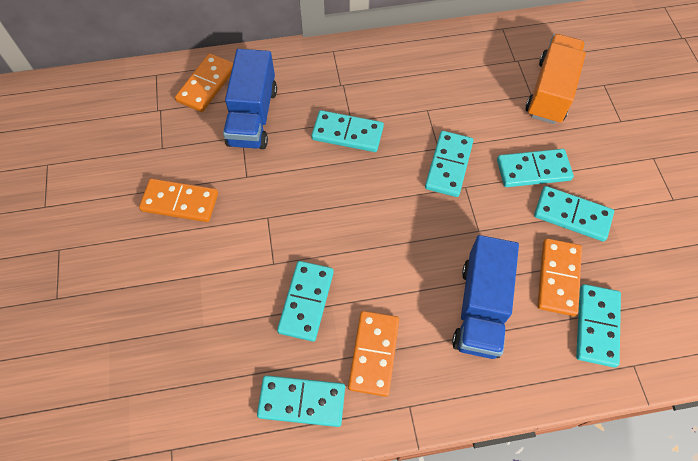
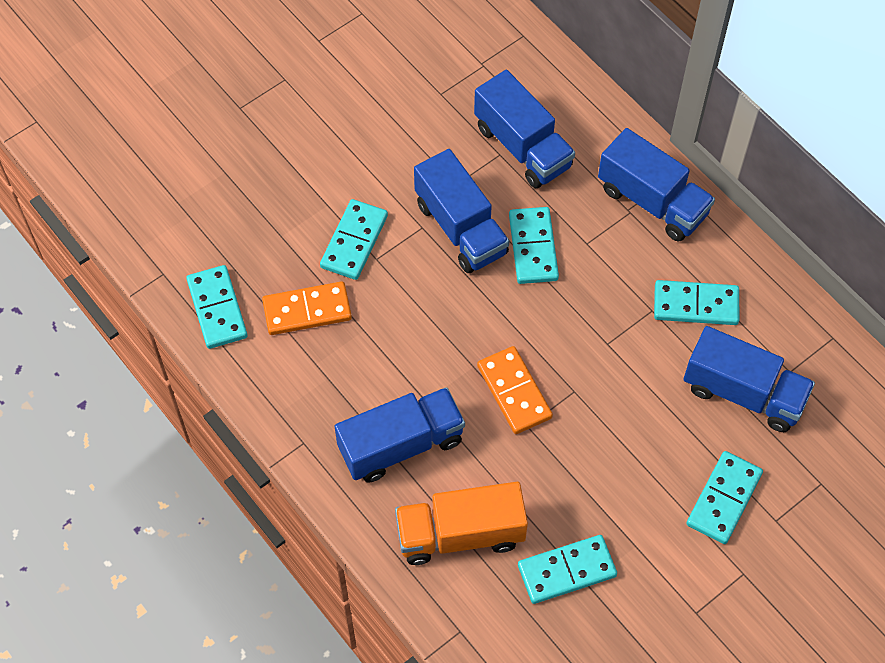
blue truck: [223,49,277,149] [452,235,519,359] = 2 -> [335,387,465,483] [414,149,509,273] [474,70,575,189] [598,128,715,242] [684,326,815,432] = 5
orange domino: [139,179,218,222] [175,53,233,112] [348,311,399,397] [537,238,582,316] = 4 -> [262,281,352,335] [477,346,553,434] = 2
turquoise domino: [257,375,345,427] [277,261,334,341] [311,110,384,152] [425,131,473,197] [497,149,574,187] [534,186,614,242] [576,284,621,367] = 7 -> [186,265,248,349] [320,199,388,280] [509,207,559,284] [518,535,617,604] [654,280,739,325] [686,451,763,544] = 6

